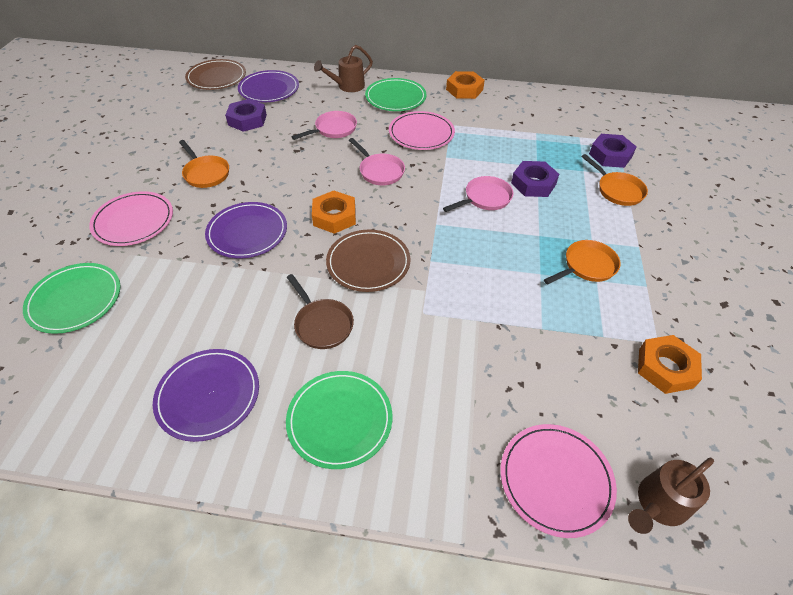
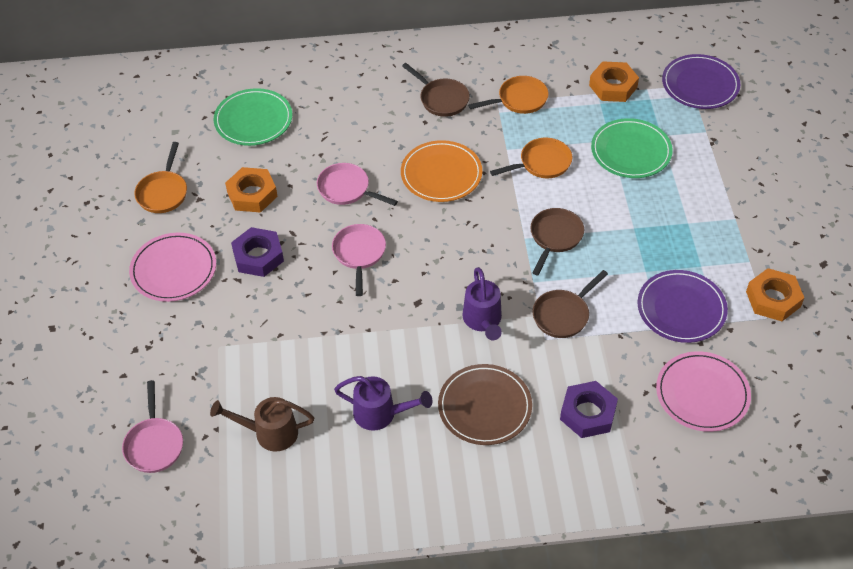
brown pan: [287,274,354,349] = 1 -> [402,63,470,117] [530,208,584,275] [532,270,608,338] = 3
brown plate: [185,59,246,90] [326,230,411,292] = 2 -> [438,364,532,445] = 1
brown watering can: [314,45,373,92] [628,458,714,534] = 2 -> [210,397,314,452] = 1
green plate: [23,263,120,334] [286,371,392,469] [365,78,427,111] = 3 -> [214,88,292,146] [591,118,673,178] = 2
orange plate: none = 0 -> [401,140,482,202] = 1
pink plate: [89,191,173,246] [389,111,455,150] [500,424,617,538] = 3 -> [129,233,216,302] [656,351,751,432] = 2
purple nut: [225,99,267,132] [511,161,559,197] [589,134,636,168] = 3 -> [231,227,284,277] [560,381,618,438] = 2
purple plate: [153,349,259,442] [205,202,287,258] [238,70,299,102] = 3 -> [638,270,728,343] [662,54,740,109] = 2
purple watering can: none = 0 -> [334,376,432,431] [462,267,502,340] = 2

